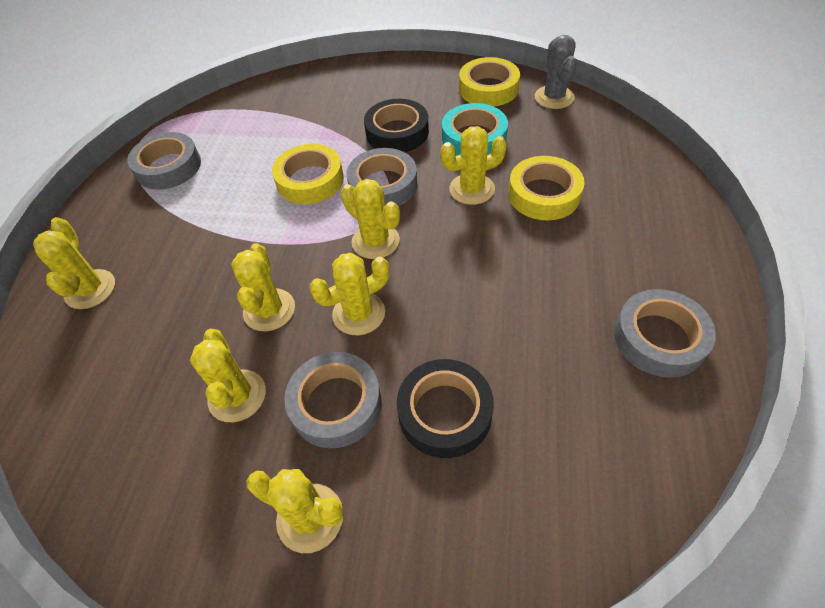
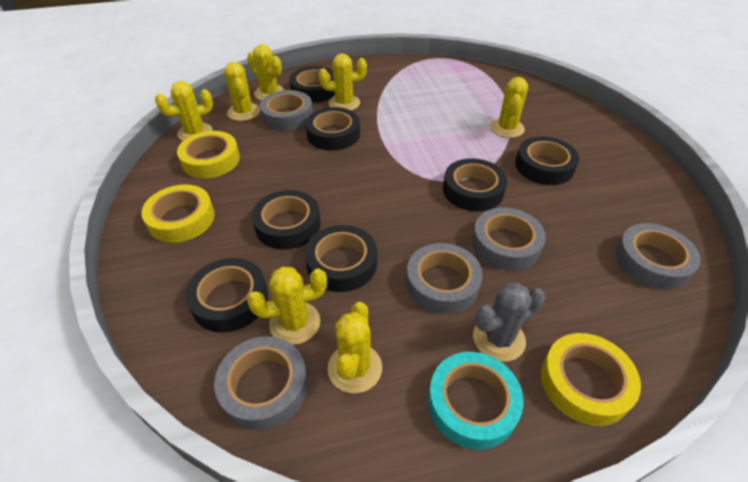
black tape: [364,99,429,152] [397,359,494,458] = 2 -> [185,258,268,333] [252,190,321,249] [289,66,335,103] [305,107,360,150] [305,225,377,292] [443,158,507,211] [515,136,579,185] = 7
grey tape: [127,132,201,190] [284,352,381,448] [347,148,417,206] [614,289,716,378] = 4 -> [214,336,308,430] [260,90,313,130] [406,243,483,314] [472,207,546,271] [615,223,701,290] = 5

